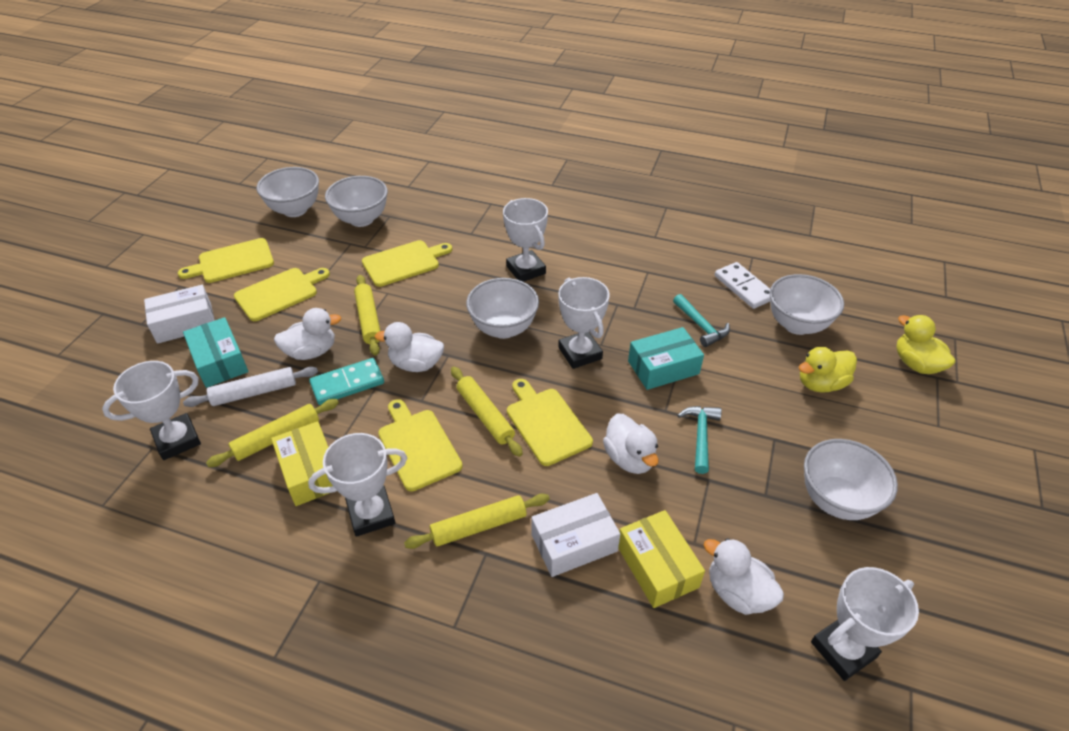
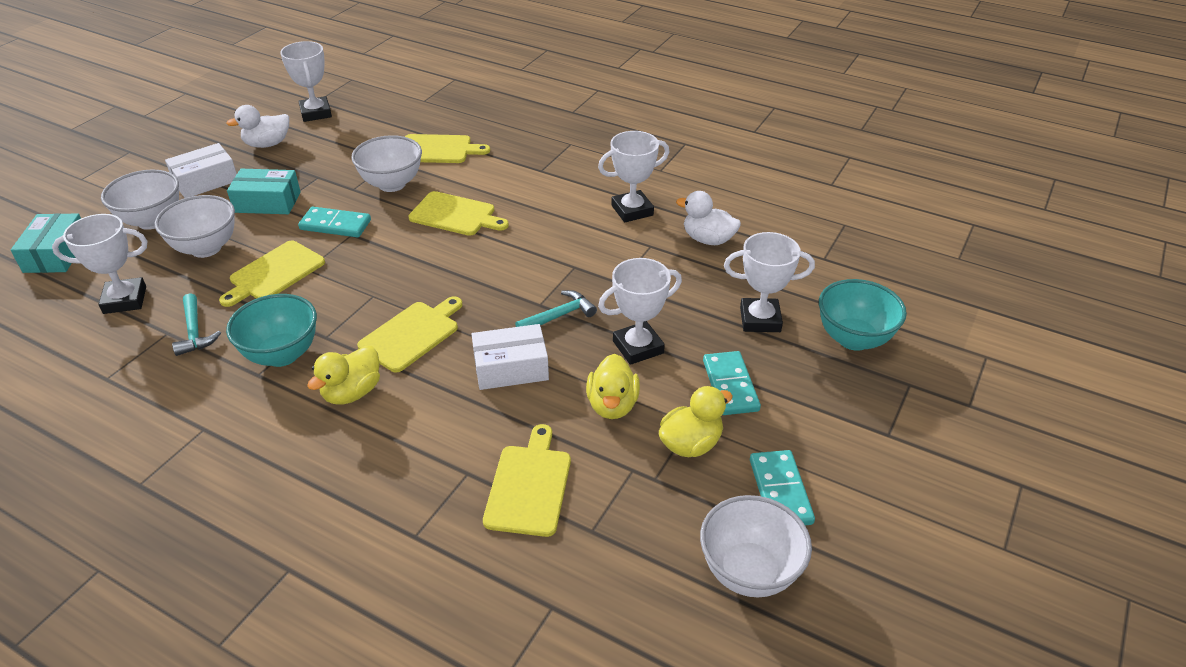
turquoise bowl: none = 0 -> [226,294,317,367] [819,279,907,351] = 2
turquoise domino: [309,358,384,405] = 1 -> [298,207,371,237] [703,351,761,415] [750,450,815,525] = 3
white bowl: [257,167,319,217] [325,176,388,227] [466,278,539,339] [770,274,844,335] [804,439,898,520] = 5 -> [101,170,179,230] [155,195,235,258] [351,135,422,192] [700,495,812,597] = 4
white domino: [715,262,770,309] = 1 -> none = 0
white duck: [274,308,341,360] [375,322,444,372] [603,414,659,474] [704,538,784,615] = 4 -> [226,105,289,148] [676,191,741,245] = 2
white rolling pin: [183,366,318,407] = 1 -> none = 0
yellow box: [271,421,333,506] [618,510,705,608] = 2 -> none = 0
yellow duck: [799,347,857,393] [896,315,956,374] = 2 -> [307,346,380,404] [586,354,640,419] [659,386,733,457] = 3
yellow rolling pin: [206,399,339,467] [354,275,380,356] [404,493,550,549] [451,367,523,457] = 4 -> none = 0

